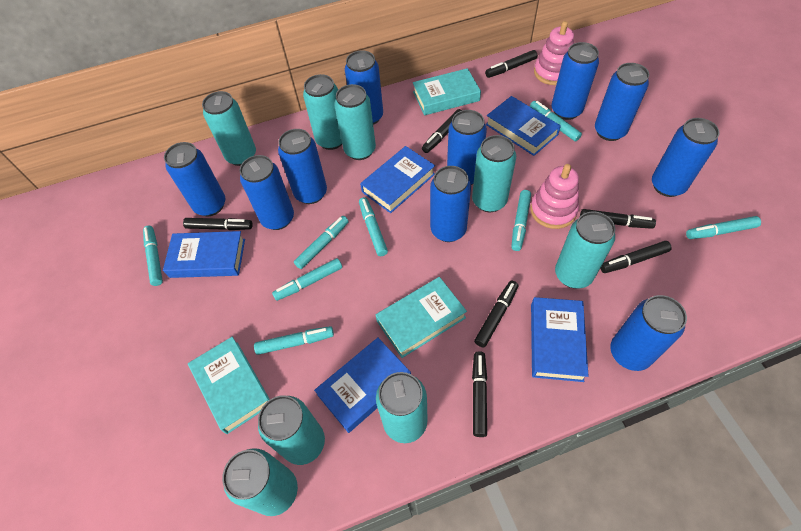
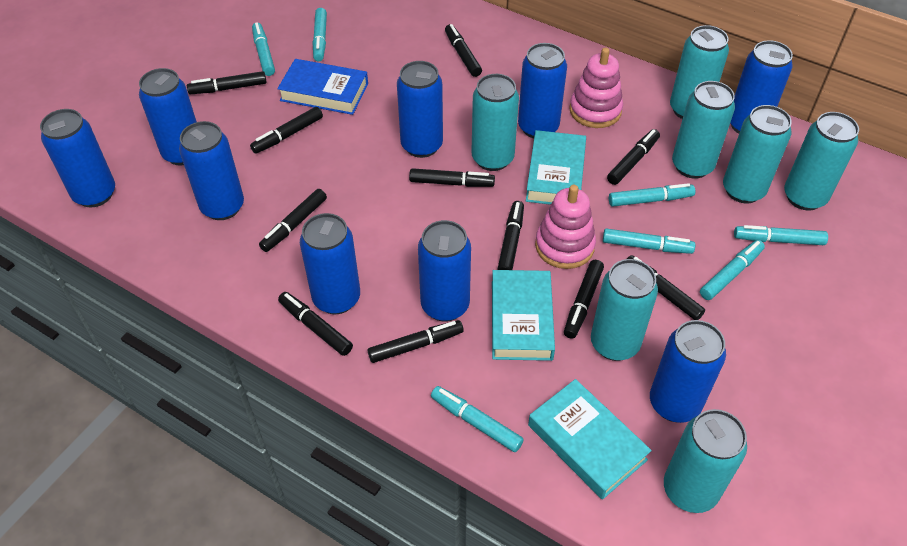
black marker: [183,218,253,230] [422,109,462,153] [472,351,487,437] [474,280,518,348] [485,50,537,78] [580,209,656,229] [600,241,672,273] = 7 -> [187,71,267,94] [250,107,323,154] [259,189,327,252] [278,292,353,356] [367,320,464,363] [409,168,495,187] [445,24,482,77] [498,201,524,270] [564,260,604,339] [607,129,660,185] [627,255,705,320] = 11
blue book: [163,231,245,278] [314,338,411,433] [360,146,435,213] [486,96,561,156] [531,297,589,382] = 5 -> [277,59,368,115] = 1
blue can: [164,142,226,216] [240,155,294,230] [278,129,327,204] [345,51,383,125] [430,166,471,242] [447,110,487,185] [552,42,599,120] [595,63,649,141] [610,295,687,371] [652,118,720,197] = 10 -> [40,109,115,207] [139,68,197,165] [179,121,244,220] [300,213,360,314] [397,61,443,158] [418,220,471,322] [518,43,567,138] [650,320,726,423] [730,40,793,134] = 9
turquoise can: [202,91,256,166] [222,448,298,516] [258,396,325,465] [303,74,342,150] [334,84,376,160] [376,372,428,443] [472,135,516,212] [555,212,615,288] = 8 -> [471,74,519,171] [591,259,658,361] [664,409,747,513] [670,25,729,119] [672,81,735,179] [723,105,792,203] [784,112,859,210] = 7
turquoise marker: [143,226,163,286] [254,326,334,355] [272,258,342,301] [294,216,349,269] [359,197,388,256] [511,190,531,251] [530,101,582,141] [686,216,761,239] = 8 -> [252,22,275,76] [313,8,327,61] [431,386,524,452] [603,228,695,254] [609,183,695,207] [700,240,765,300] [734,225,828,245] = 7

